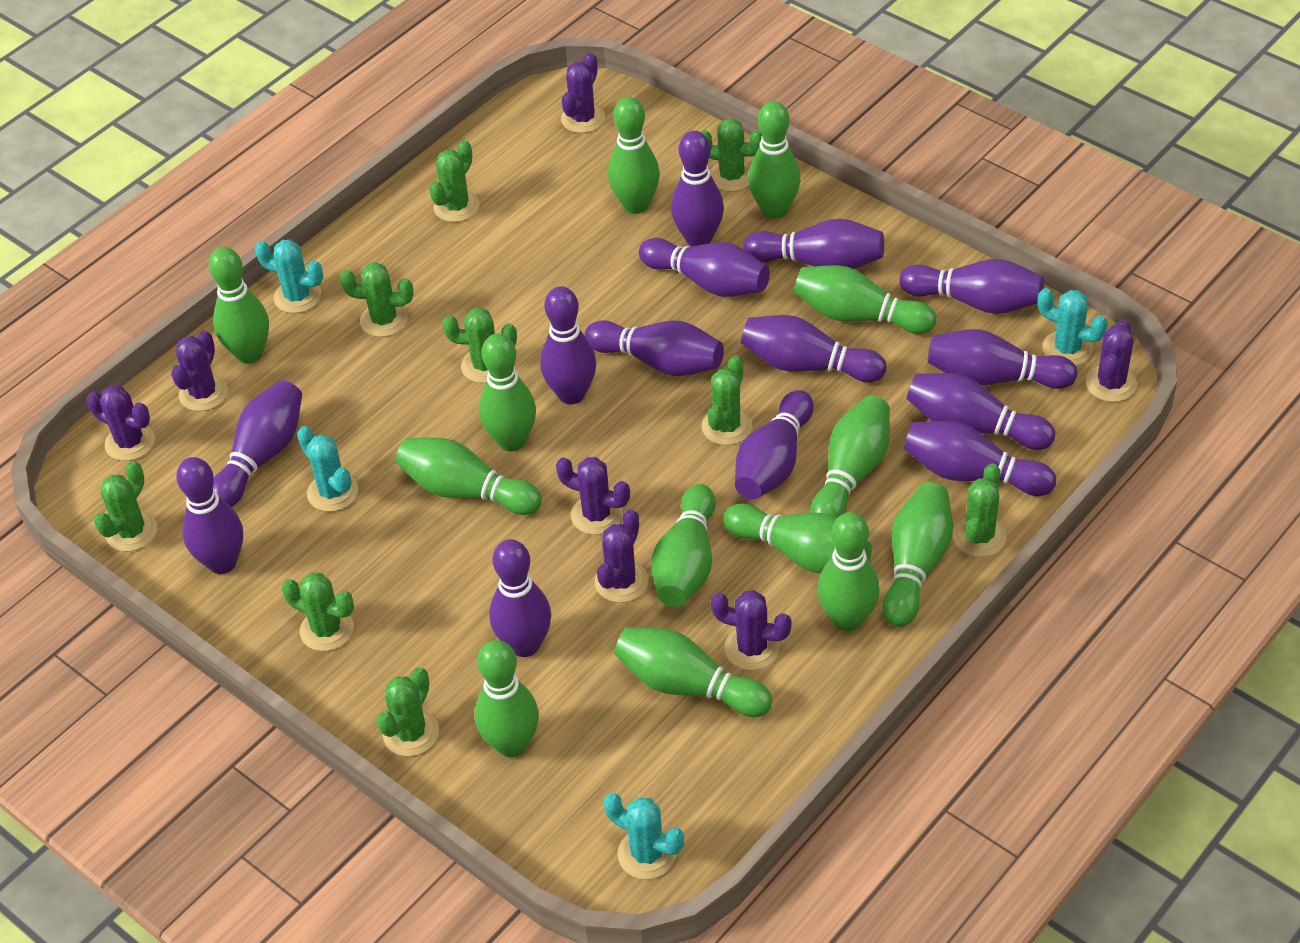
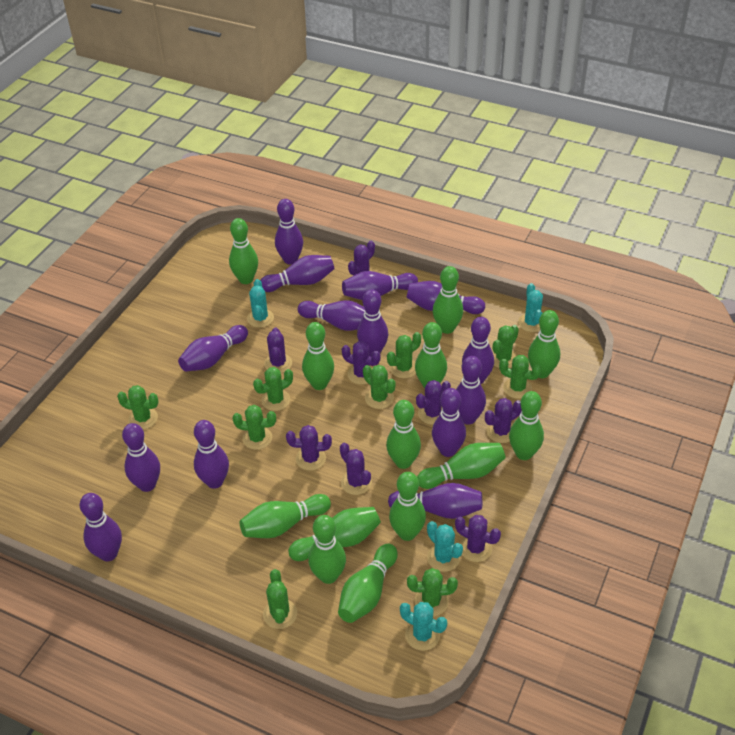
purple cactus: [87,385,155,461] [171,331,228,411] [556,457,630,535] [561,53,605,133] [595,509,648,603] [711,590,792,670] [1086,320,1137,402] = 7 -> [264,327,292,373] [286,425,332,471] [340,443,372,495] [342,341,380,385] [348,241,375,278] [416,380,451,425] [455,515,501,562] [485,398,522,443] = 8

